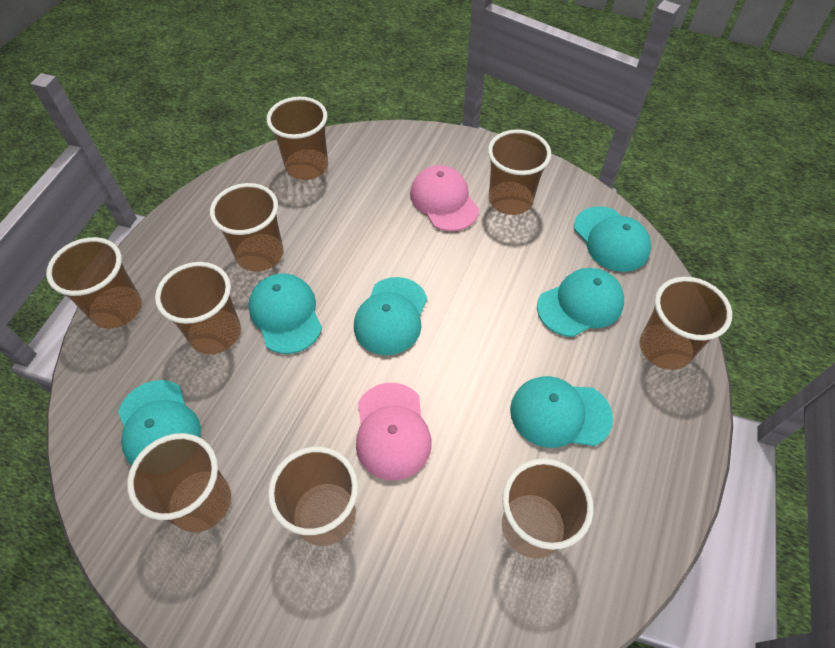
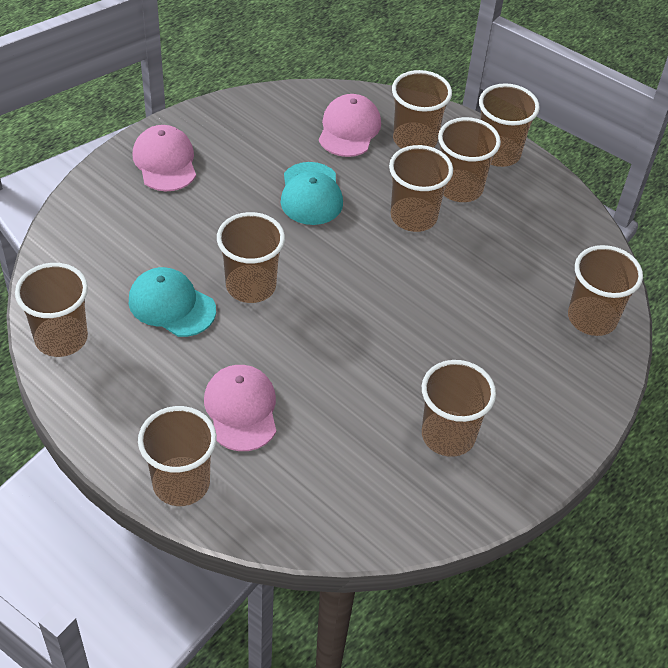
pink cap: [356,383,432,480] [410,165,479,231] = 2 -> [132,125,196,191] [204,365,276,451] [319,94,381,157] = 3
turquoise cap: [118,380,201,465] [248,274,322,354] [354,277,427,355] [510,376,613,448] [537,268,624,337] [574,206,651,272] = 6 -> [129,267,216,337] [281,162,343,225] = 2

